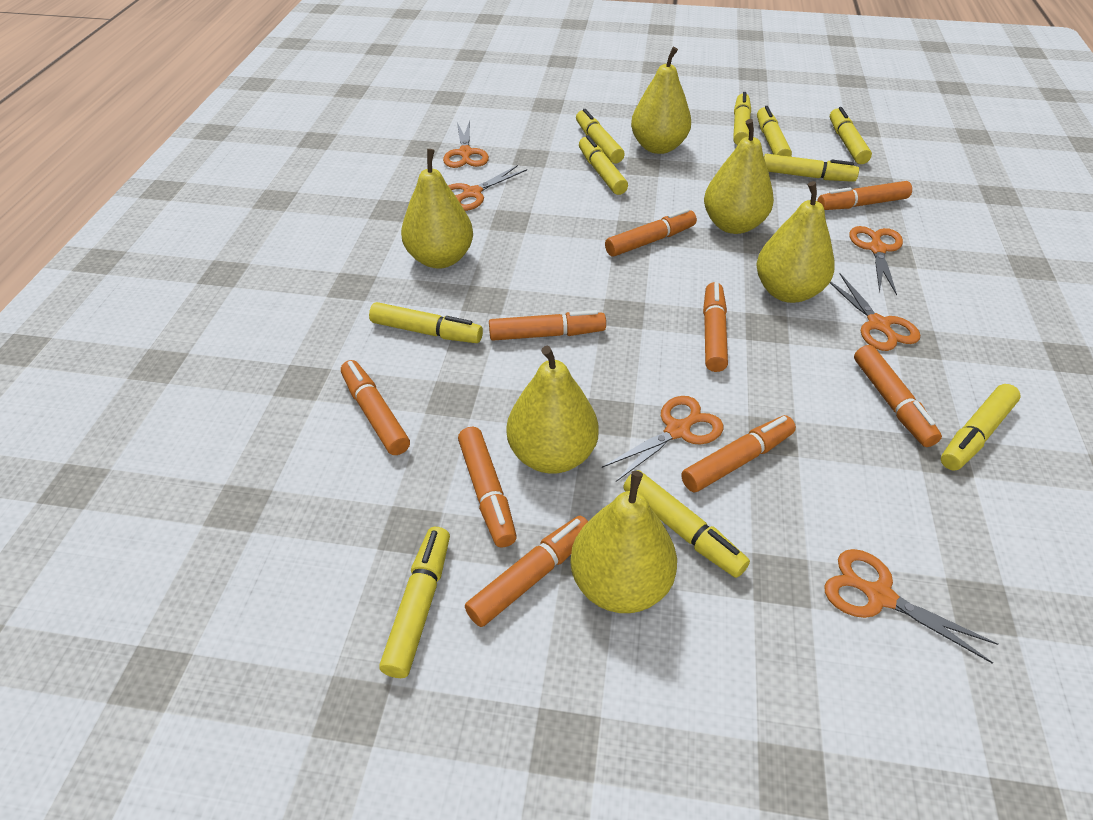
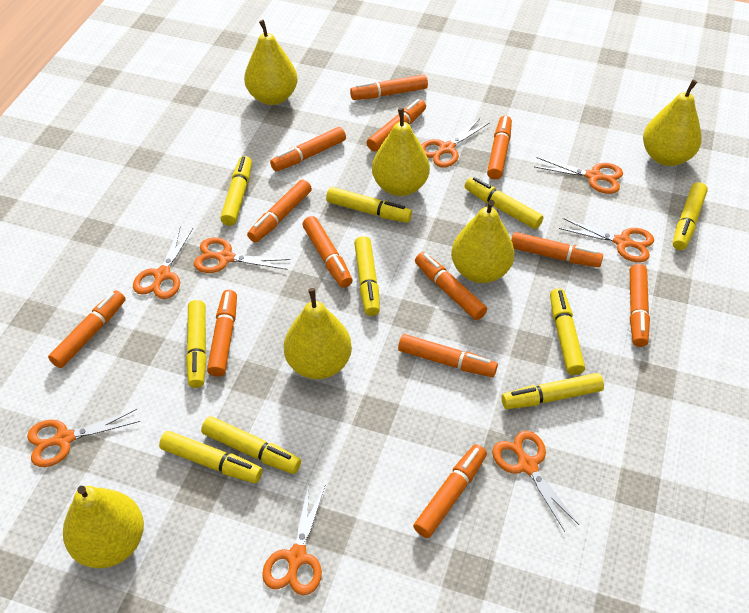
orange marker: [341,360,410,455] [458,427,517,548] [465,516,588,627] [489,310,606,341] [605,208,697,256] [681,415,796,492] [703,282,728,372] [817,181,912,210] [854,345,942,447] = 9 -> [48,290,126,368] [207,290,237,377] [247,179,312,243] [270,127,346,171] [302,216,353,288] [350,74,428,100] [367,99,426,152] [398,334,498,377] [413,444,487,538] [415,252,487,320] [487,116,512,180] [511,232,603,267] [630,264,650,347] = 13
orange scissors: [443,121,489,168] [448,165,527,211] [602,396,723,482] [824,549,998,664] [830,273,920,351] [849,226,903,295] = 6 -> [27,409,140,467] [133,228,193,299] [194,237,291,273] [262,484,325,595] [421,118,489,168] [492,431,579,532] [534,157,623,194] [559,218,654,262] = 8

